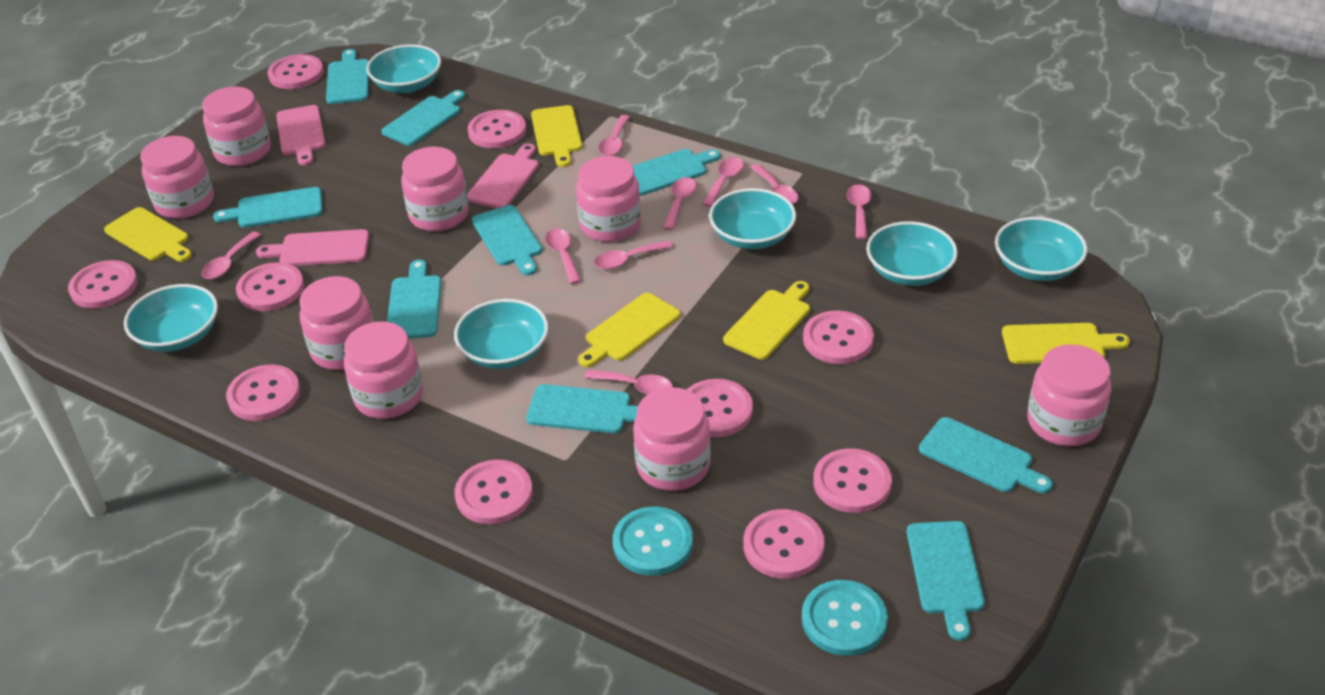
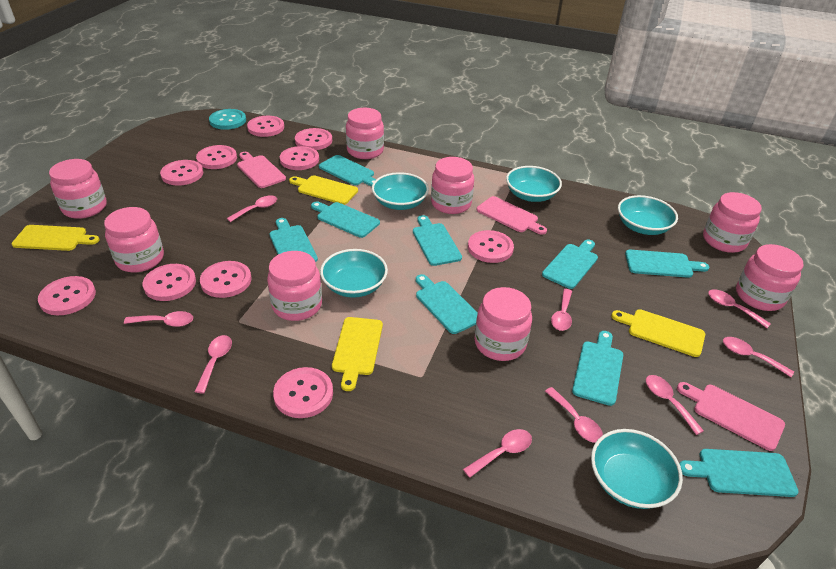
turquoise bowl: [124,284,218,352] [366,44,441,93] [454,299,549,369] [709,188,796,249] [866,221,958,286] [995,217,1088,281] = 6 -> [320,249,388,298] [372,172,429,210] [506,166,562,202] [591,429,683,509] [618,195,678,235] = 5
turquoise button: [613,507,693,575] [802,580,888,656] = 2 -> [209,109,246,130] = 1
yellow cutting board: [104,207,192,262] [531,105,582,167] [578,293,681,367] [723,281,810,360] [1002,323,1130,364] = 5 -> [11,225,100,251] [289,175,358,205] [332,317,383,391] [611,309,705,357] = 4

